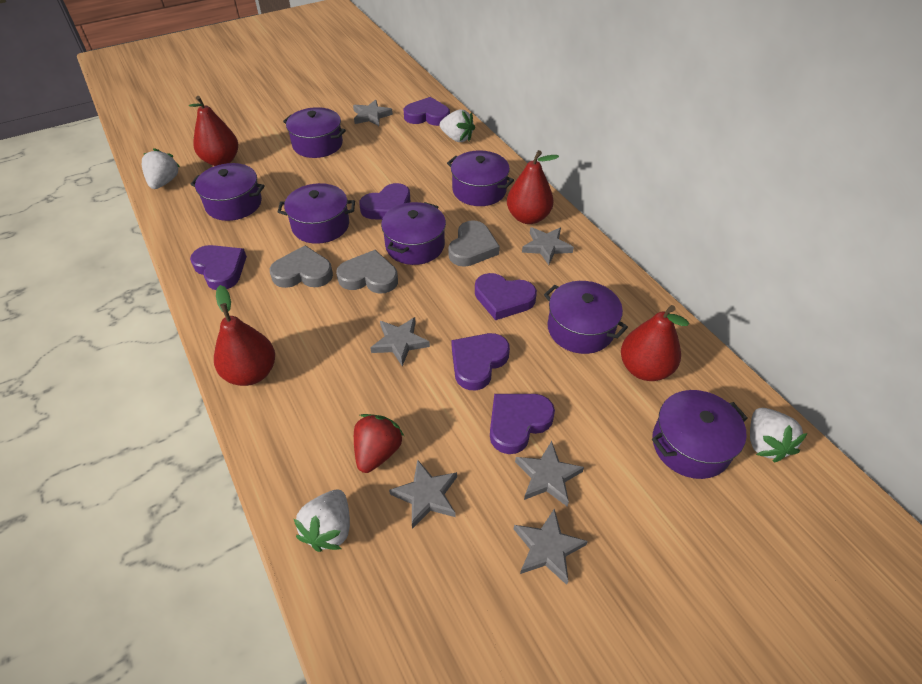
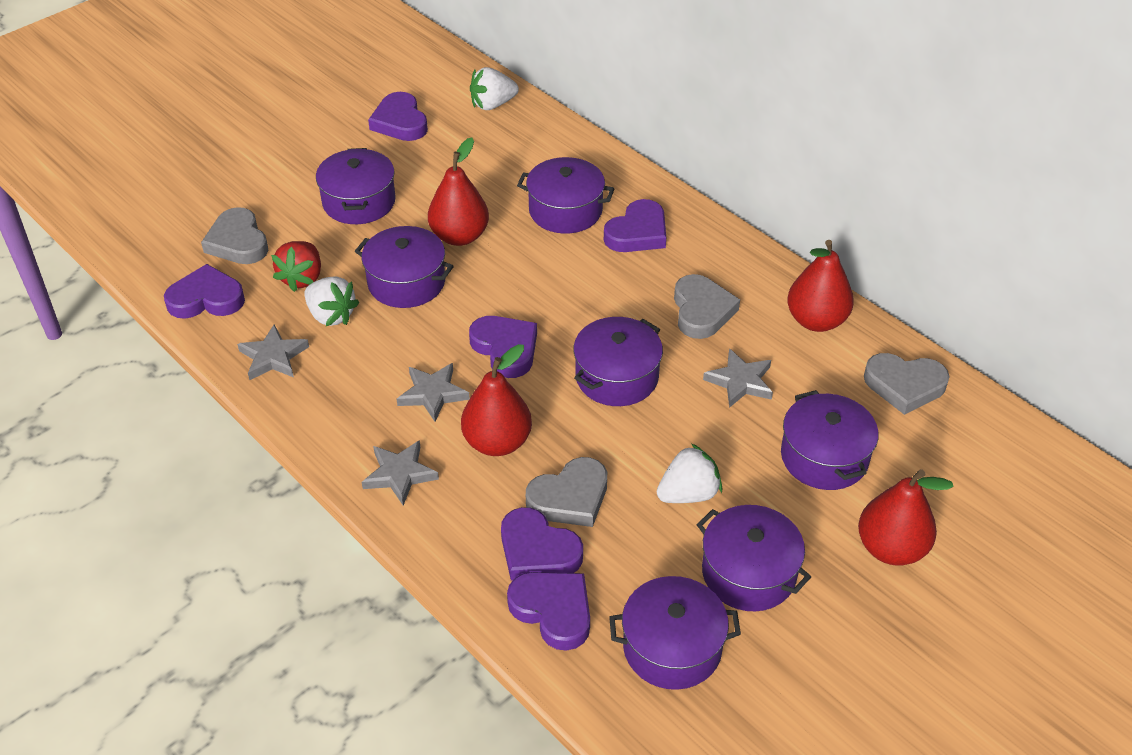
grey heart: [270,245,333,288] [336,250,398,294] [448,220,500,267] = 3 -> [201,207,268,264] [526,457,607,527] [674,274,740,339] [864,353,950,415] = 4
grey star: [353,100,393,126] [370,317,430,367] [389,459,457,529] [514,509,588,585] [515,441,584,507] [522,227,574,265] = 6 -> [237,325,309,380] [362,440,439,506] [397,363,470,422] [703,349,773,408] = 4
white strawberry: [142,148,180,189] [294,490,350,552] [440,110,475,142] [750,408,807,463] = 4 -> [304,277,359,326] [470,67,519,110] [657,443,722,503] = 3

